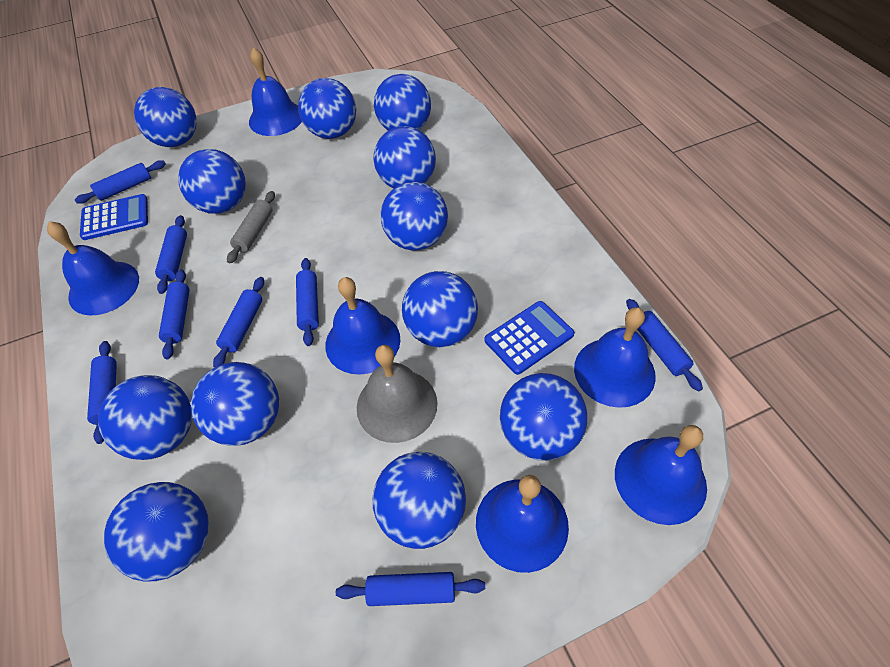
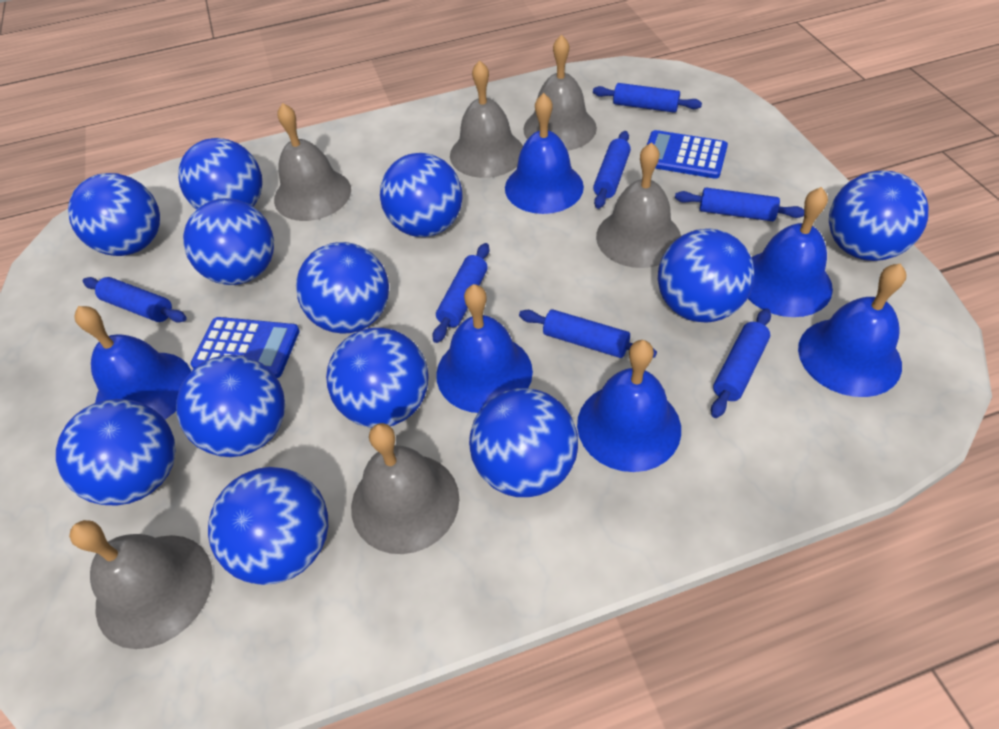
blue rolling pin: [75,160,166,204] [87,341,117,444] [155,215,187,294] [159,269,190,359] [213,277,264,368] [296,258,319,346] [336,572,485,606] [626,299,703,392] = 8 -> [83,277,187,323] [433,243,489,343] [519,309,657,358] [593,83,702,113] [593,131,631,209] [675,188,804,221] [711,308,771,418] = 7
grey bell: [357,345,437,443] = 1 -> [69,520,213,649] [274,103,351,221] [351,423,459,554] [450,60,523,178] [523,35,597,151] [596,142,681,268] = 6
grey rolling pin: [227,191,275,264] = 1 -> none = 0

